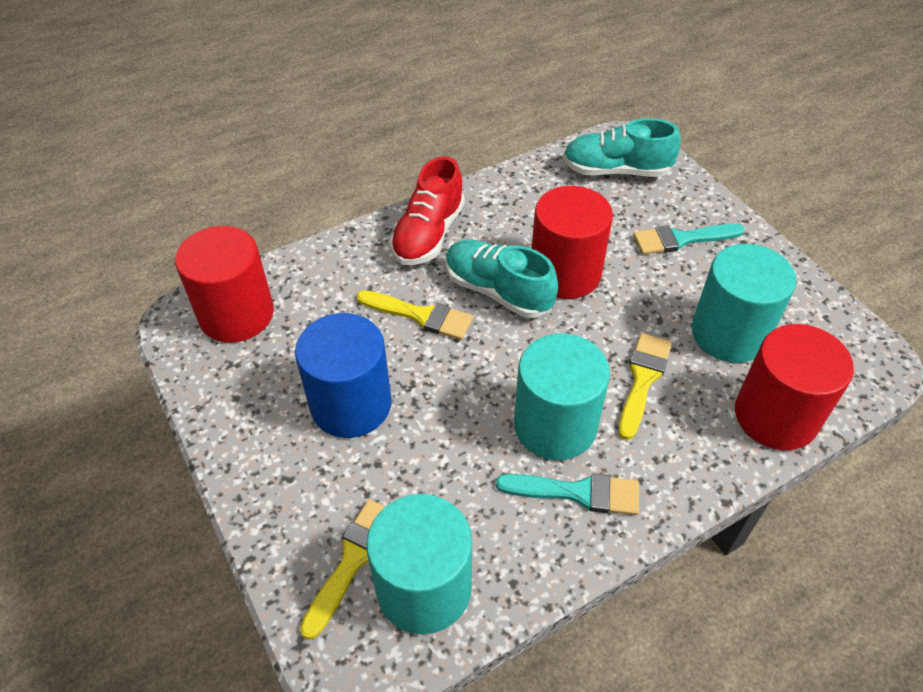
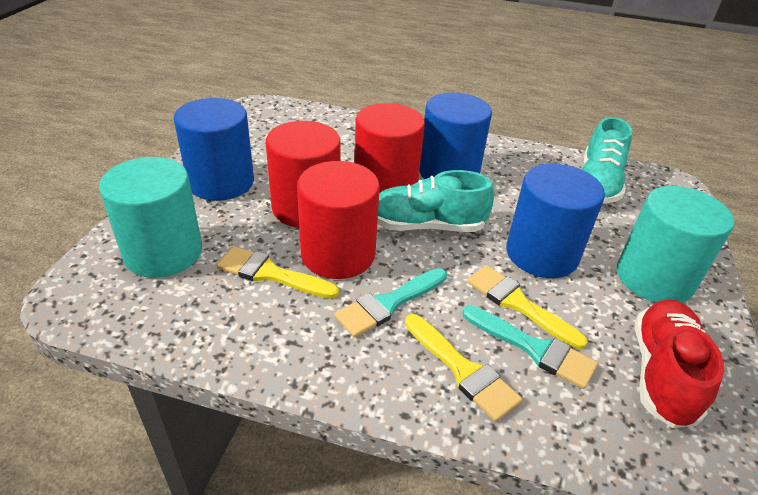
blue cylinder: [295,313,392,438] = 1 -> [174,98,254,201] [419,93,492,179] [506,164,605,278] = 3
turquoise cylinder: [366,494,472,634] [514,333,610,460] [692,244,796,363] = 3 -> [99,157,202,278] [617,186,734,303] = 2

